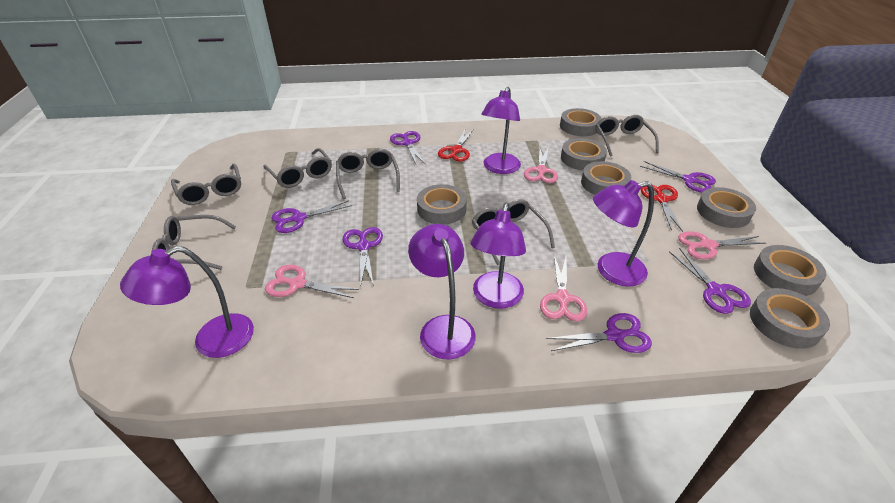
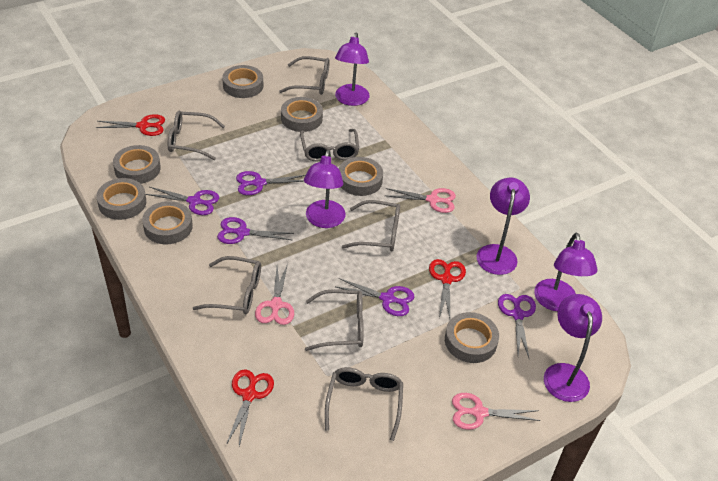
grey glasses: [152,215,236,270] [171,164,241,205] [263,148,332,188] [336,149,400,199] [472,199,555,266] [596,115,659,157] = 6 -> [168,111,225,160] [193,256,261,314] [279,56,330,95] [300,129,359,161] [305,289,364,351] [325,367,403,441] [342,200,400,252] = 7
pink scissors: [265,265,359,298] [524,146,558,183] [540,255,587,321] [678,231,766,259] = 4 -> [255,264,294,325] [384,188,456,213] [452,393,540,430] = 3
purple scissors: [272,200,352,233] [343,227,383,286] [390,131,425,164] [546,313,652,353] [640,161,716,193] [669,248,751,314] = 6 -> [146,187,219,215] [217,217,294,244] [236,171,305,195] [336,278,414,316] [498,294,536,357] = 5
red scissors: [438,129,474,161] [641,185,683,232] = 2 -> [96,114,165,136] [226,369,274,446] [429,259,466,318] = 3

